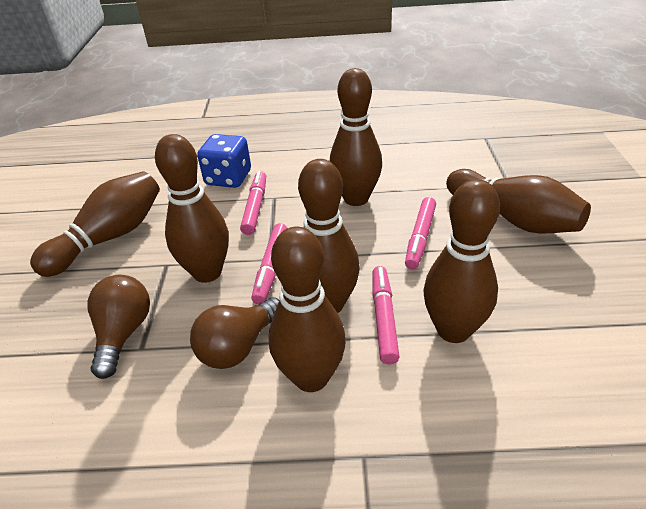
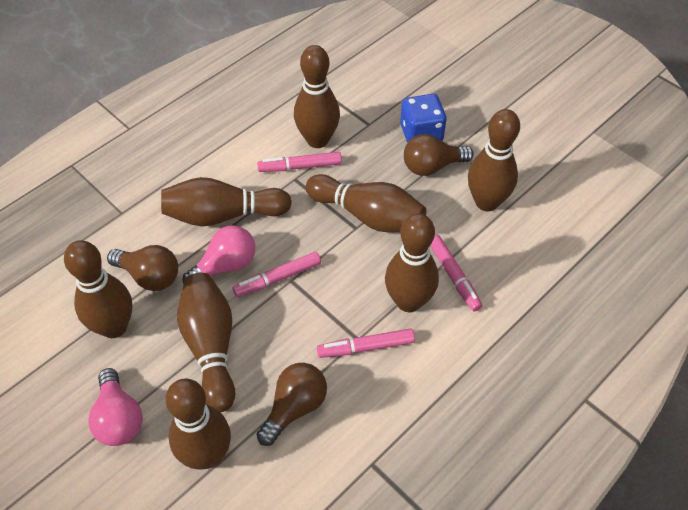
brown bowling pin: [30,171,160,277] [155,134,229,283] [268,227,346,392] [298,159,360,313] [330,68,382,206] [423,179,500,343] [446,169,591,234] = 7 -> [64,240,132,338] [161,177,292,226] [165,379,231,470] [177,273,235,412] [294,45,340,148] [306,174,426,232] [385,213,439,312] [468,109,520,211] = 8
brown light bulb: [87,275,150,379] [190,297,279,369] = 2 -> [107,245,178,291] [257,363,327,446] [404,134,474,176] = 3
pink light bulb: none = 0 -> [88,368,143,446] [183,225,255,284] = 2

